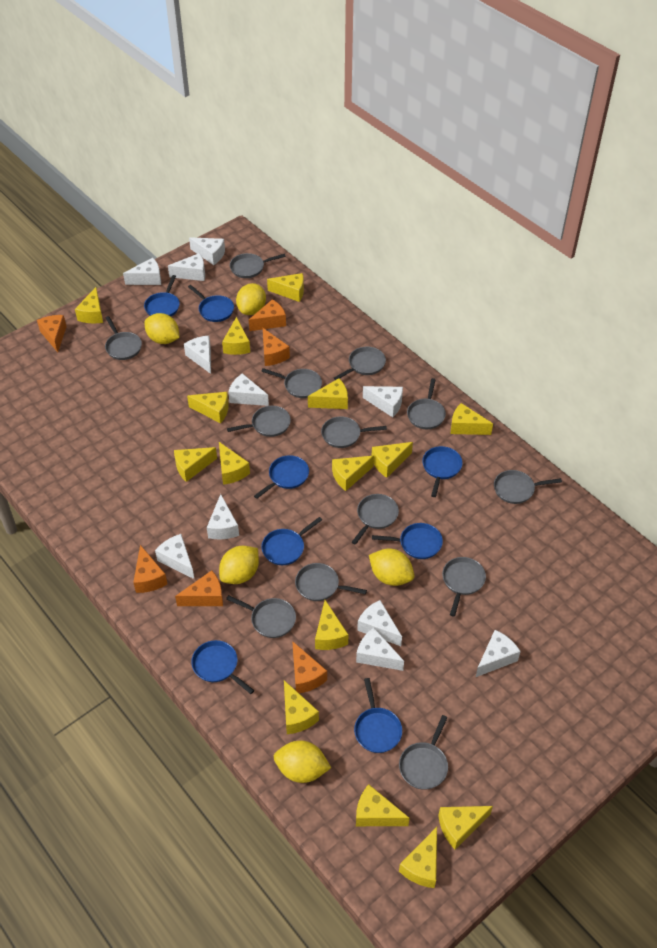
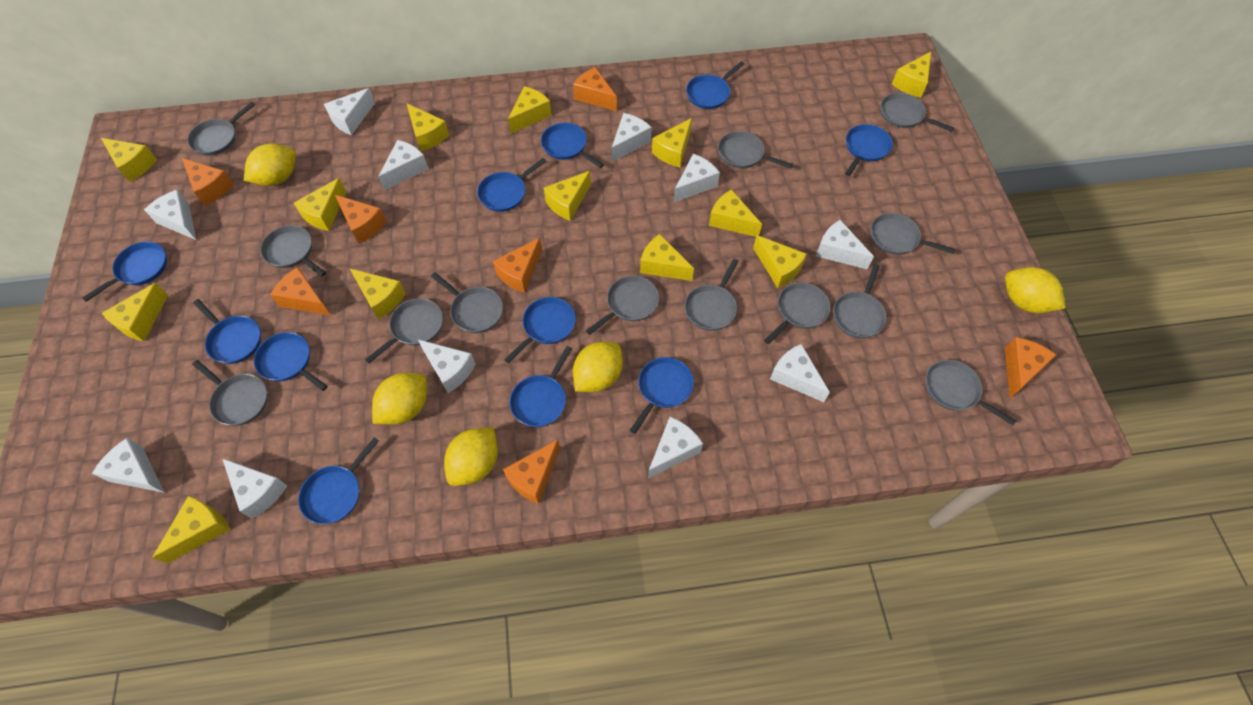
blue pan: [144,275,180,316] [188,285,234,322] [191,640,254,694] [254,455,309,499] [261,517,322,565] [354,678,402,753] [372,523,443,559] [422,446,463,497] = 8 -> [82,241,167,301] [193,299,261,364] [254,332,328,391] [298,437,379,524] [477,158,546,212] [504,297,576,363] [510,346,572,427] [541,123,604,168] [629,357,694,434] [686,61,744,109] [845,124,893,176] = 11
orange cheese: [37,315,67,352] [133,545,167,593] [175,570,223,606] [249,299,286,331] [263,328,290,366] [292,641,327,693] = 6 -> [182,158,234,206] [270,267,330,315] [335,195,386,244] [493,238,542,293] [503,440,560,504] [573,67,617,111] [1005,337,1056,398] = 7
yellow cheese: [75,287,103,323] [174,447,217,482] [187,392,229,423] [219,442,250,485] [222,317,250,355] [267,273,304,302] [284,680,319,734] [308,378,348,409] [315,600,348,650] [332,456,374,491] [356,784,410,826] [372,442,413,478] [399,827,437,888] [438,806,493,849] [451,403,493,435] = 15 -> [101,138,157,182] [102,283,168,341] [152,496,231,564] [294,178,346,231] [349,268,406,319] [407,104,449,151] [508,86,552,134] [544,171,591,221] [640,234,694,281] [652,118,692,167] [709,189,762,237] [753,235,807,288] [892,52,931,98] = 13

